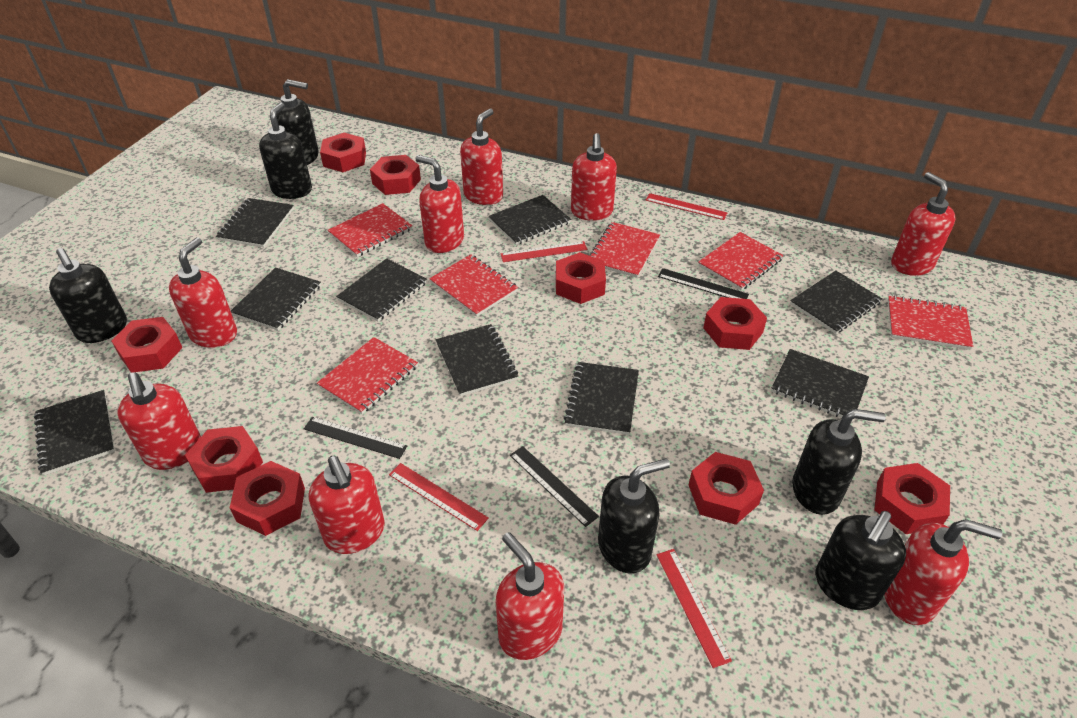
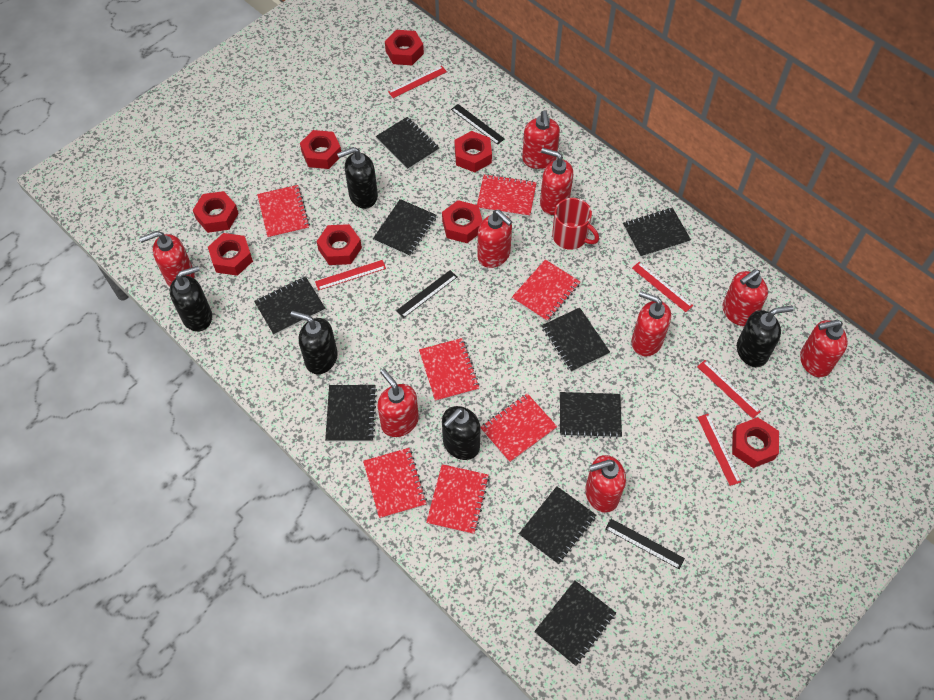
black soap dispenser: [49,248,127,343] [259,102,312,199] [277,79,319,165] [598,458,670,573] [792,409,886,515] [816,511,906,610] = 6 -> [170,266,212,332] [290,311,338,374] [337,147,378,209] [442,406,481,460] [737,306,794,367] = 5
red mug: none = 0 -> [552,198,599,250] = 1
red notebook: [317,337,418,414] [328,203,412,257] [429,254,518,317] [590,222,660,278] [698,232,784,290] [888,295,973,350] = 6 -> [257,185,310,239] [363,448,427,519] [419,338,480,402] [426,464,489,534] [477,174,537,217] [481,393,557,463] [512,260,580,322] = 7
red nut: [112,317,182,373] [185,426,263,493] [230,461,305,536] [320,133,366,172] [370,155,421,195] [556,252,606,304] [689,452,764,525] [703,297,767,350] [874,463,950,534] = 9 -> [193,191,239,233] [208,233,253,276] [300,130,341,169] [317,224,362,265] [385,30,424,65] [442,200,483,243] [455,131,492,172] [732,417,779,468] = 8
red ruler: [389,463,489,531] [500,241,588,262] [646,193,727,220] [656,549,732,668] = 4 -> [315,260,386,291] [388,66,447,98] [632,262,693,312] [697,360,761,419] [697,414,741,486] = 5

